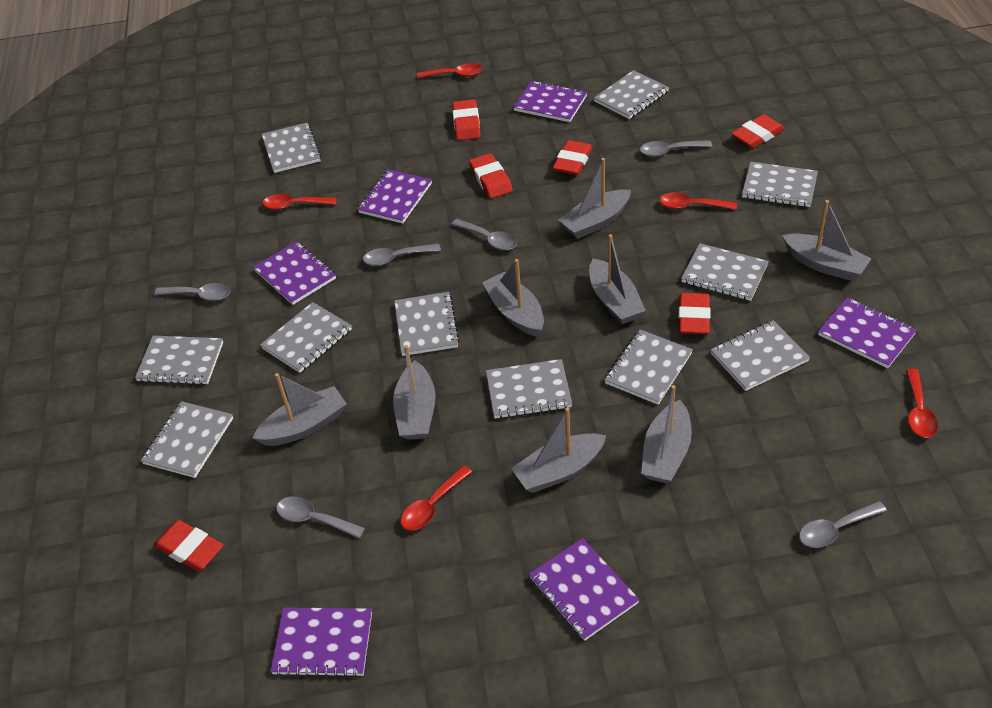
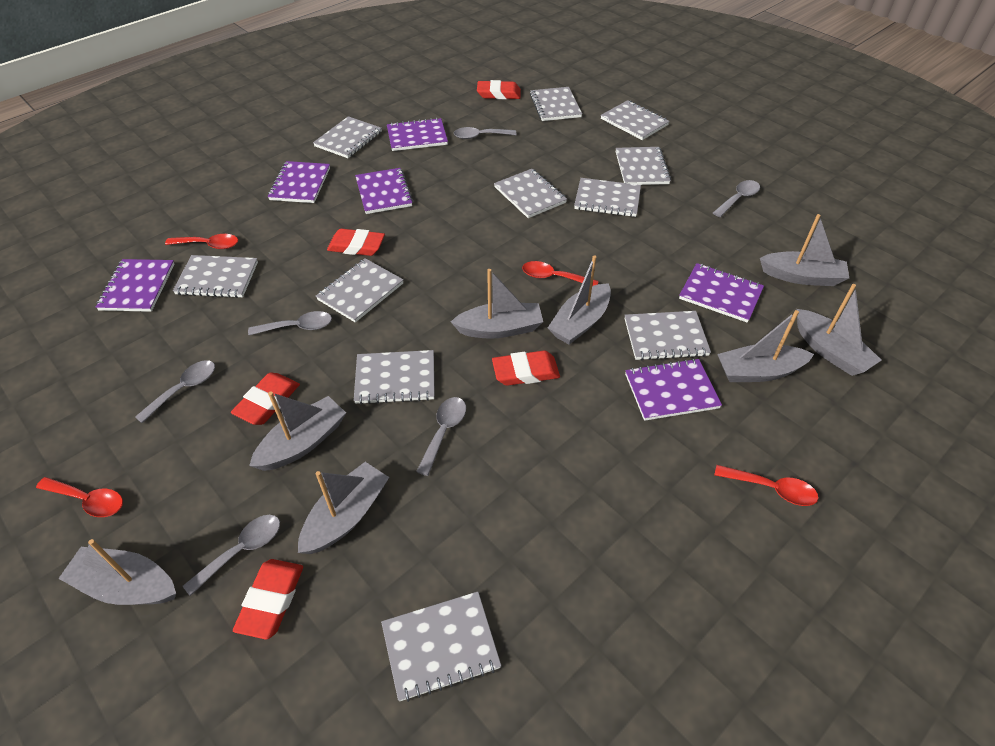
red eraser: [153,520,223,571] [452,99,481,140] [469,153,513,198] [553,140,593,175] [678,293,710,334] [731,114,785,148] = 6 -> [231,373,300,425] [233,559,303,640] [327,229,385,256] [477,80,521,99] [492,351,560,386] = 5
red spoon: [263,194,337,210] [400,466,472,530] [417,63,483,78] [659,193,737,210] [906,369,938,438] = 5 -> [36,477,123,517] [165,234,238,249] [522,261,599,286] [714,465,819,506] = 4

